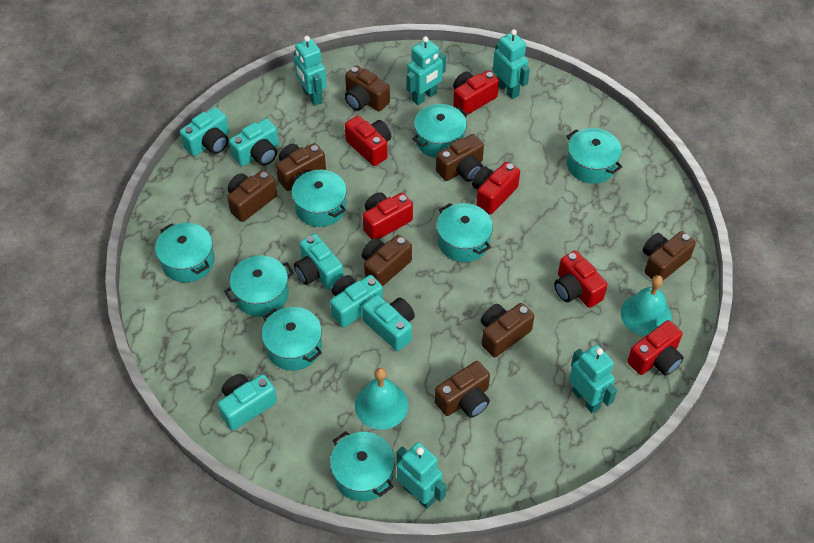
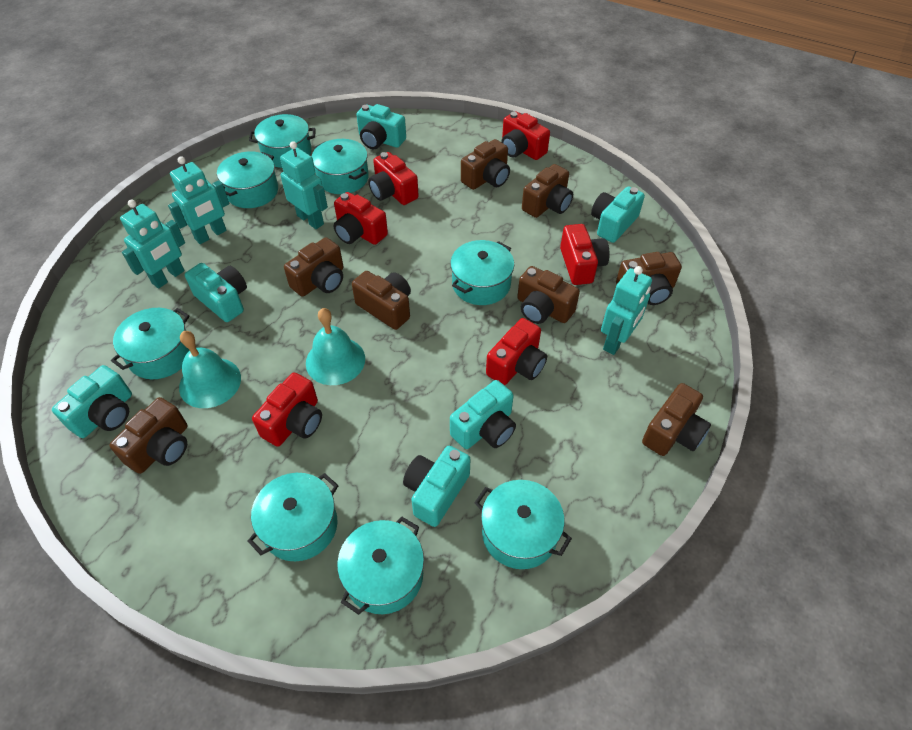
turquoise robot: [294,36,327,106] [397,442,446,509] [406,36,446,105] [493,29,530,99] [569,345,617,413] = 5 -> [120,200,185,289] [168,156,229,244] [280,141,328,229] [601,266,652,355] = 4

